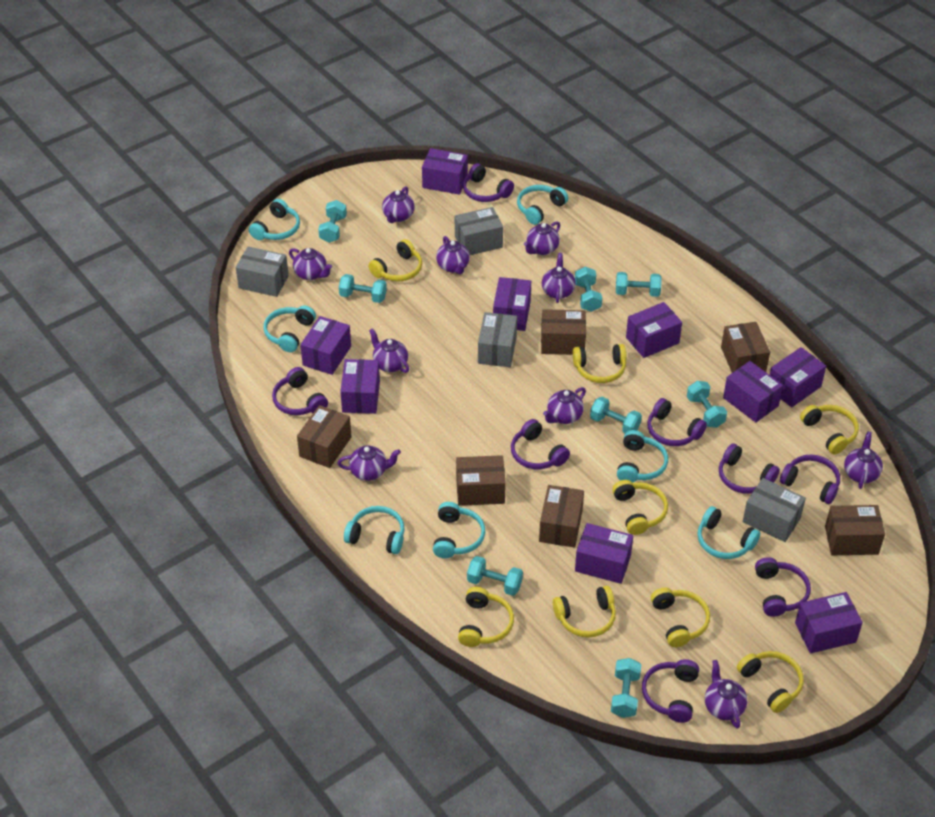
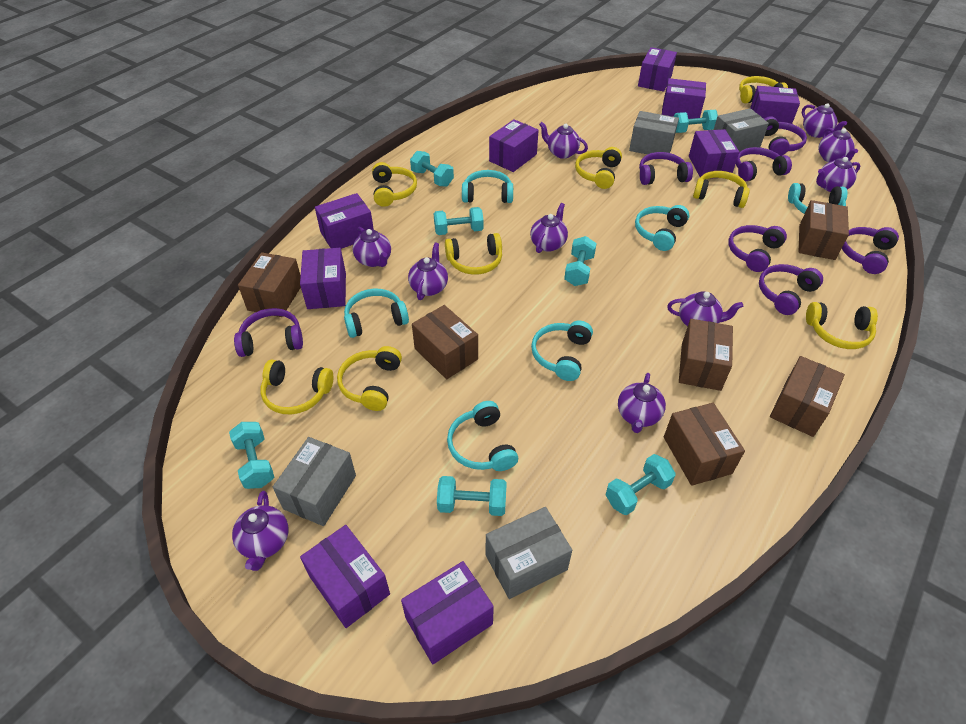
purple headphones: [272,367,328,415] [463,163,514,202] [511,419,570,469] [642,659,699,723] [647,398,707,446] [719,443,780,494] [755,557,811,617] [780,454,840,504] = 8 -> [234,308,303,357] [639,152,693,185] [729,225,787,272] [736,147,792,181] [759,264,823,315] [764,116,807,156] [842,227,899,274] = 7
turquoise dumbbell: [318,200,347,243] [339,274,387,303] [467,556,523,596] [575,267,602,312] [590,397,642,434] [611,658,641,718] [616,272,662,297] [687,381,727,428] = 8 -> [229,422,274,489] [410,151,454,187] [434,207,484,235] [437,476,507,516] [564,236,597,286] [606,454,676,515] [674,110,718,133] = 7
turquoise headphones: [249,199,300,240] [263,305,316,352] [344,506,405,554] [433,502,485,558] [517,185,568,225] [617,430,668,483] [697,506,760,559] = 7 -> [344,289,409,338] [447,401,518,471] [462,170,513,203] [531,320,593,381] [635,205,689,251] [788,183,847,214] = 6

